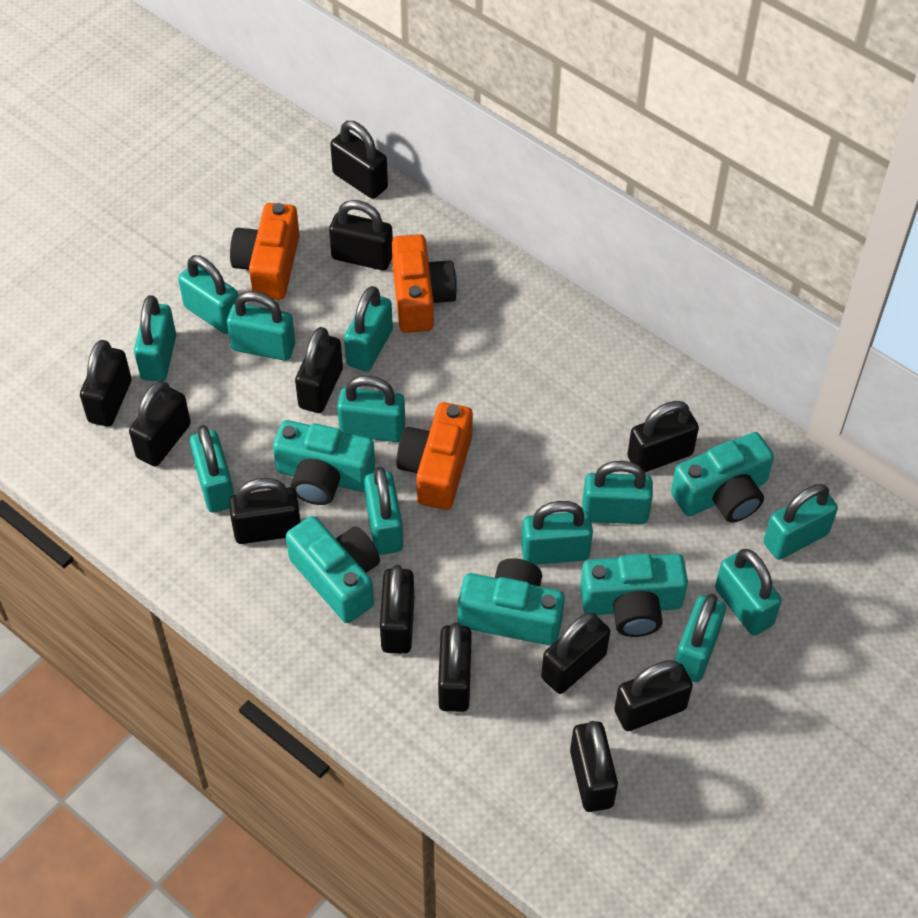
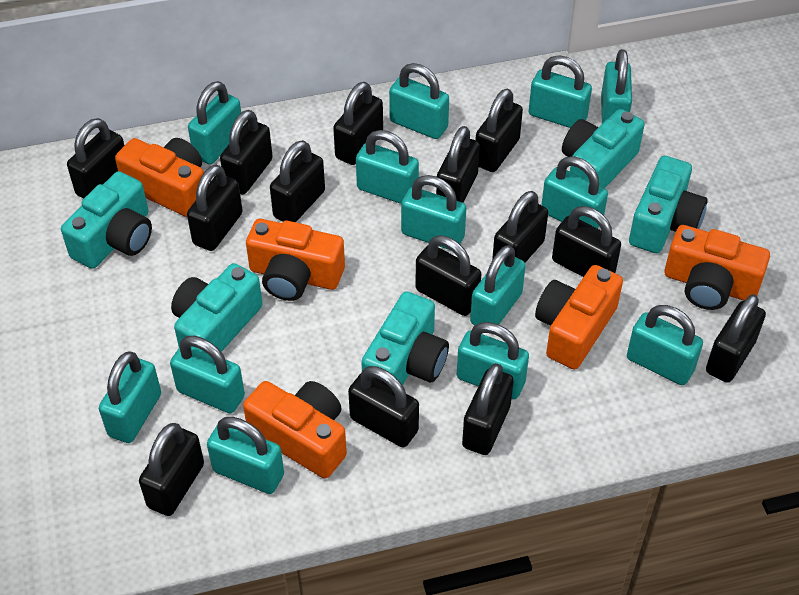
black padlock: [80,340,132,426] [129,381,191,466] [229,478,301,544] [295,327,343,413] [329,200,393,271] [330,121,388,199] [380,565,414,654] [438,622,472,712] [541,612,610,694] [570,721,618,812] [614,660,693,731] [627,401,699,472] = 12 -> [67,118,125,199] [139,423,204,516] [187,165,243,251] [220,110,273,194] [270,140,325,222] [333,82,383,165] [348,366,419,447] [415,236,481,316] [436,126,480,203] [462,363,514,455] [475,88,523,172] [492,191,548,262] [552,206,621,277] [706,294,766,383] = 14
orange camera: [230,203,300,300] [392,234,457,333] [396,402,473,510] = 3 -> [115,138,204,217] [243,381,347,479] [246,219,345,301] [535,265,623,369] [665,225,770,310] = 5
turquoise padlock: [134,295,176,381] [178,255,238,334] [190,425,234,512] [227,291,295,361] [337,376,405,442] [344,286,393,372] [364,467,403,555] [521,501,593,565] [582,461,653,524] [675,594,726,682] [715,549,782,636] [763,484,838,560] = 12 -> [99,351,161,443] [170,336,245,413] [188,81,243,164] [207,417,284,494] [356,130,419,204] [389,63,449,139] [401,175,466,250] [457,322,529,399] [470,245,526,325] [529,55,592,128] [541,156,608,229] [601,49,632,124] [627,305,703,385] = 13

